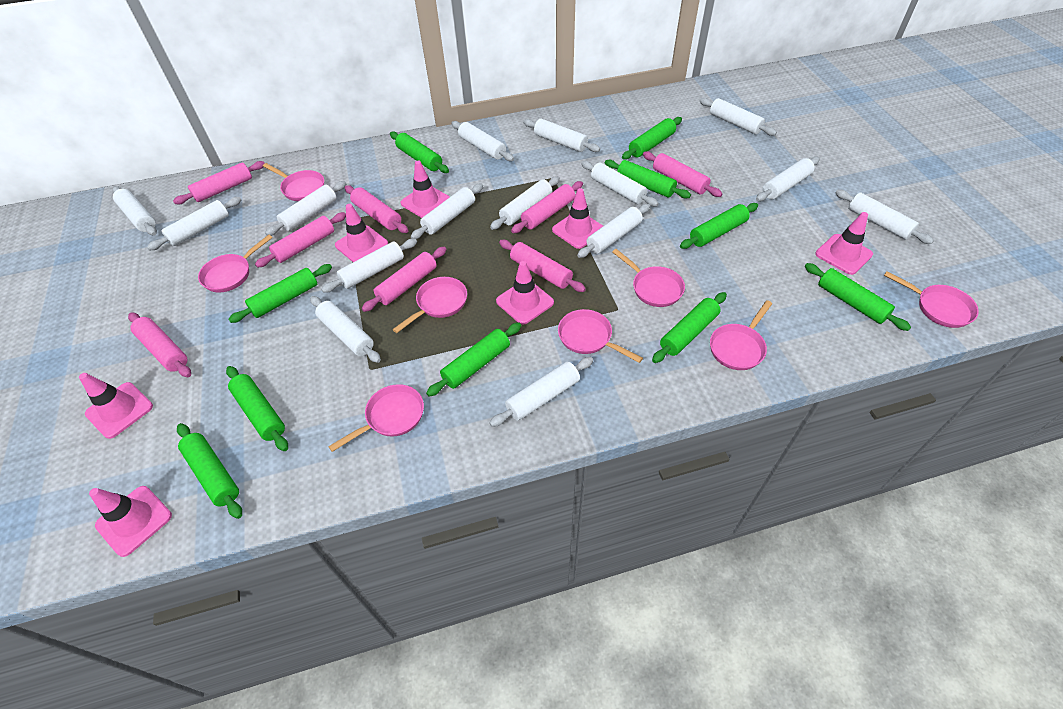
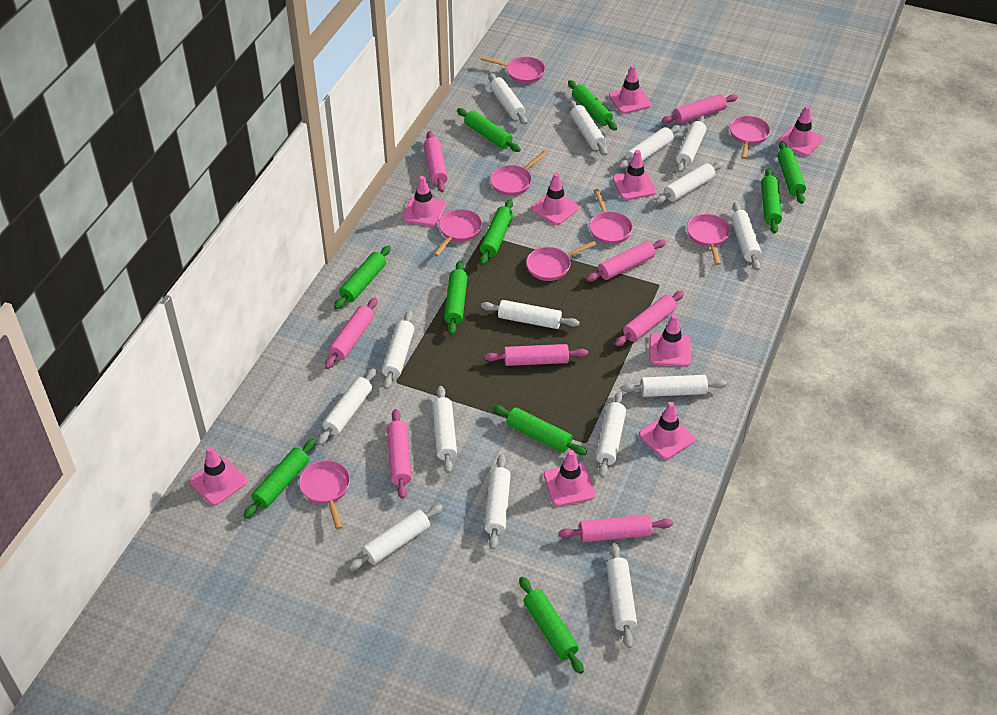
pink traffic cone: [79,373,153,439] [89,486,172,557] [335,204,388,262] [400,161,450,218] [496,261,554,324] [552,188,603,249] [815,212,873,275] = 7 -> [189,446,247,505] [402,176,446,227] [531,173,579,225] [544,450,596,506] [609,65,651,114] [613,150,656,200] [639,402,695,460] [649,314,691,367] [778,106,823,156] = 9

